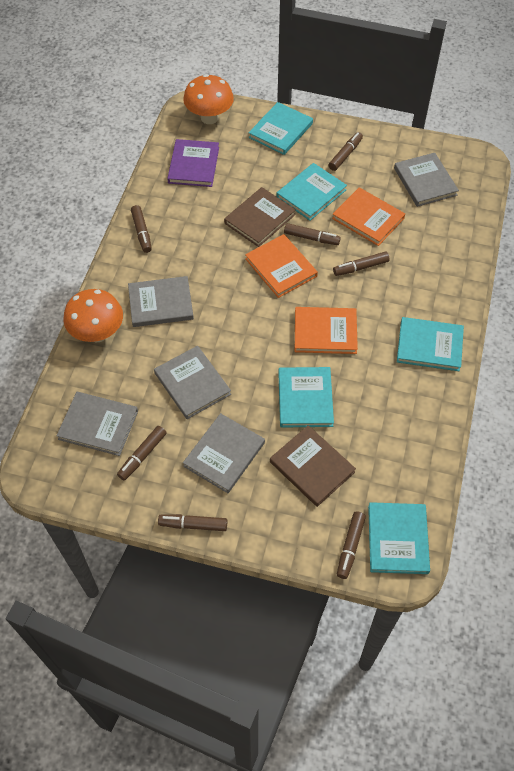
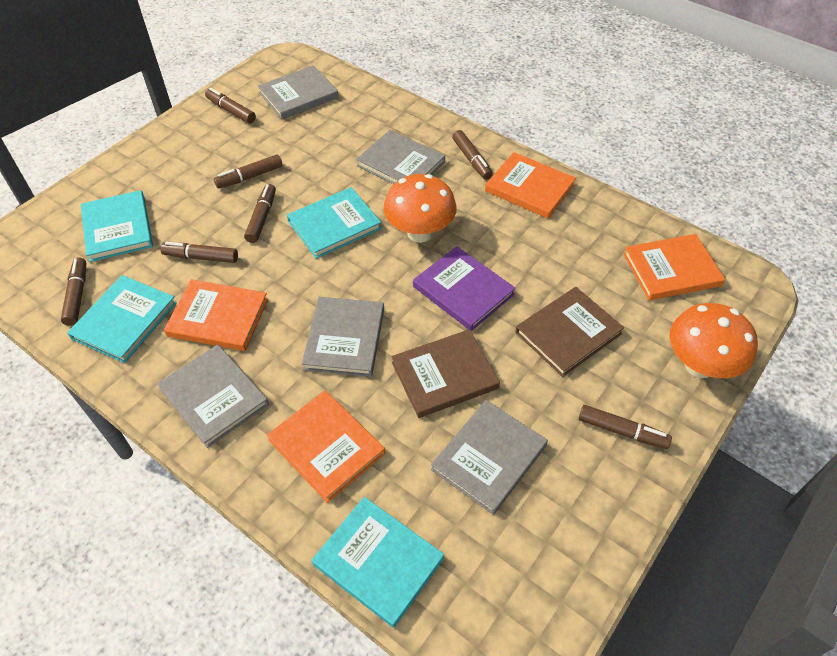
orange book: [245,234,318,298] [295,307,358,354] [332,187,405,246] = 3 -> [164,279,268,351] [267,390,385,503] [485,152,576,219] [623,234,725,300] = 4
turquoise book: [249,102,313,155] [276,163,347,221] [278,367,334,428] [368,502,430,574] [397,317,464,371] = 5 -> [67,275,177,363] [81,190,153,262] [287,187,382,259] [312,497,444,628] = 4

